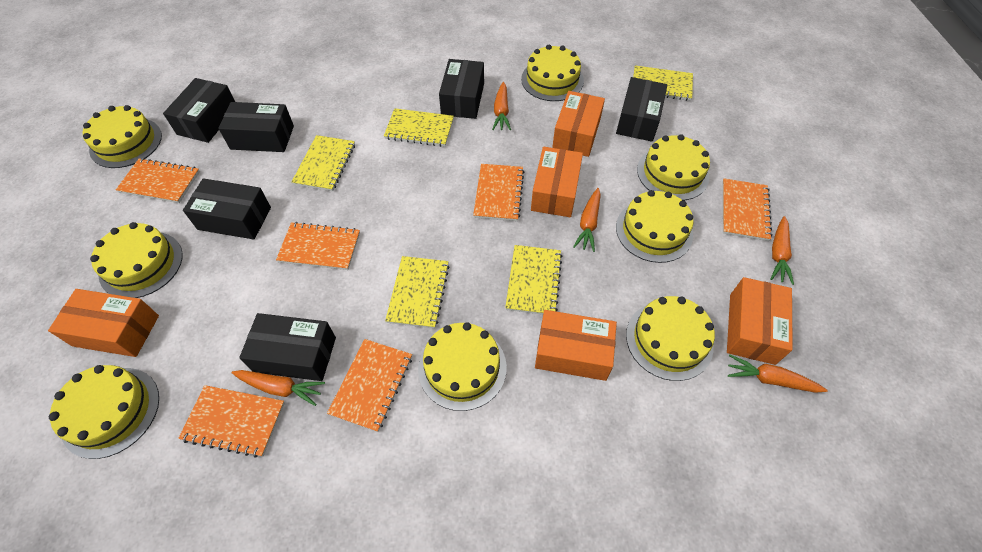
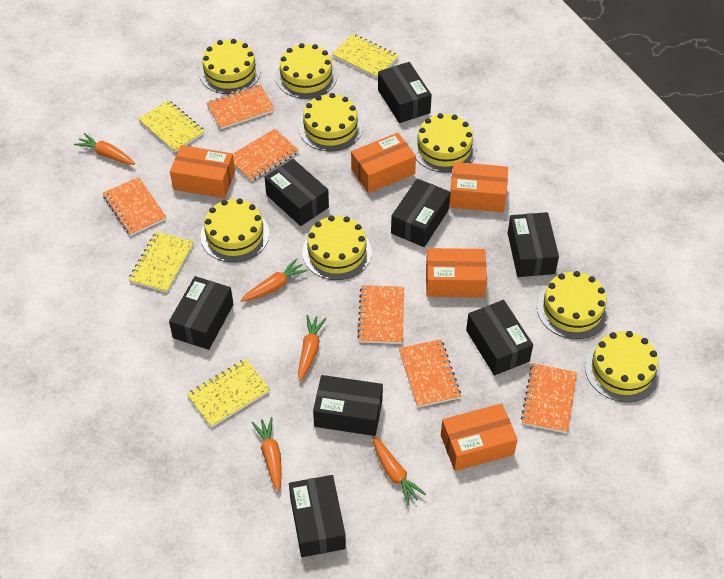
black box: [163,78,235,143] [183,178,271,239] [218,102,294,152] [239,313,336,381] [439,59,484,119] [616,77,668,142] = 6 -> [169,276,233,350] [265,159,329,226] [289,475,346,557] [313,375,383,436] [378,62,432,123] [391,178,450,247] [466,300,533,376] [508,212,559,277] = 8
yellow notebook: [292,135,355,191] [384,108,454,147] [385,256,450,329] [505,245,562,315] [633,65,693,101] = 5 -> [128,231,194,293] [138,100,205,152] [187,359,270,428] [332,34,399,79] = 4

